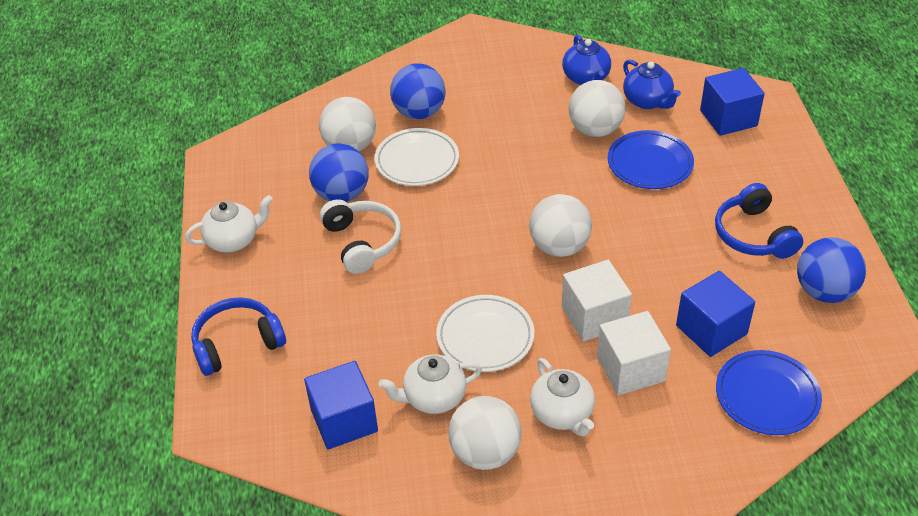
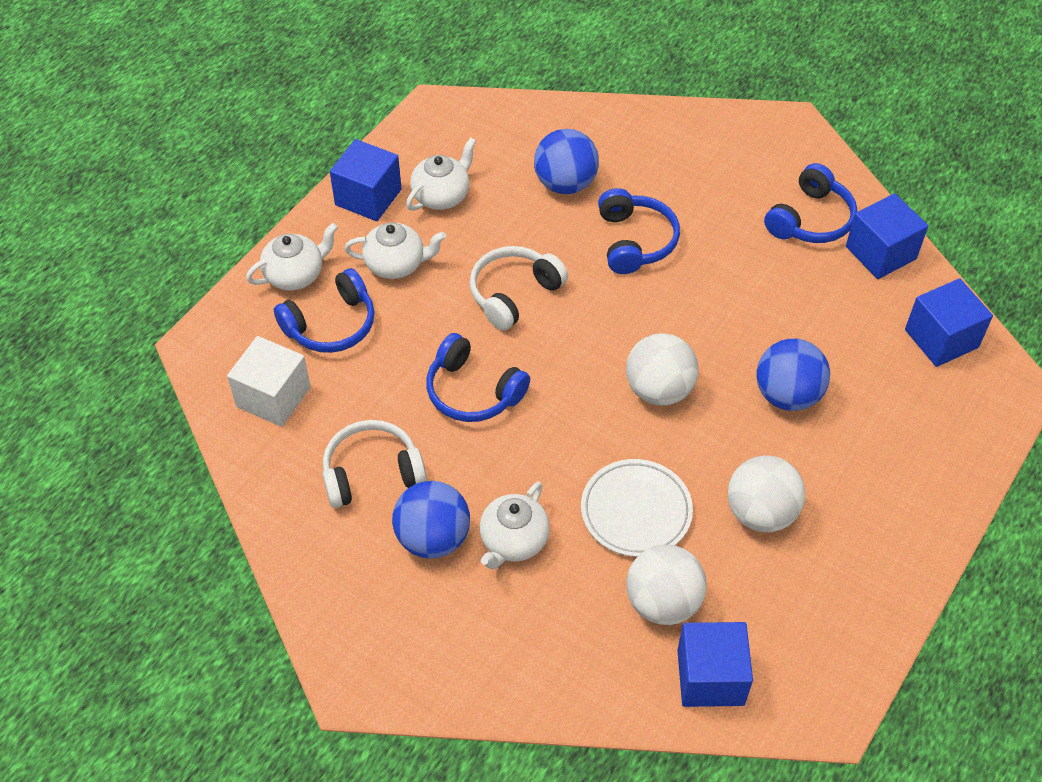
blue cube: [304,361,378,450] [676,271,755,357] [700,68,765,136] = 3 -> [330,139,402,221] [677,622,753,707] [846,193,928,279] [905,278,993,367] = 4
blue headphones: [191,297,286,376] [715,183,803,259] = 2 -> [274,268,374,353] [426,333,530,422] [598,188,680,274] [764,163,857,243] = 4
blue plate: [608,130,694,189] [716,350,822,435] = 2 -> none = 0
blue teapot: [562,35,611,85] [623,60,681,109] = 2 -> none = 0
white ball: [319,97,376,151] [448,396,522,470] [529,194,592,257] [569,80,625,137] = 4 -> [626,333,699,406] [626,545,707,625] [728,455,805,532] = 3
white cube: [562,260,632,342] [597,311,671,395] = 2 -> [227,336,311,427] = 1
white headphones: [320,199,401,274] = 1 -> [323,420,427,508] [470,246,568,331] = 2
white plate: [374,128,459,186] [436,295,534,372] = 2 -> [581,459,693,557] = 1
white teapot: [185,195,273,253] [378,354,482,414] [530,358,595,437] = 3 -> [246,223,338,291] [345,222,446,279] [406,138,476,211] [479,482,550,569] = 4

